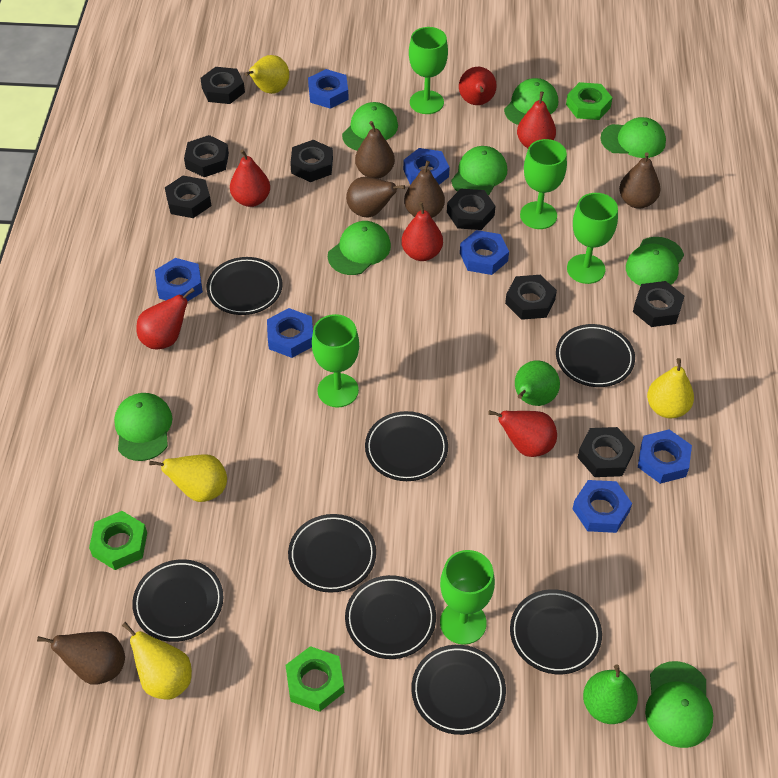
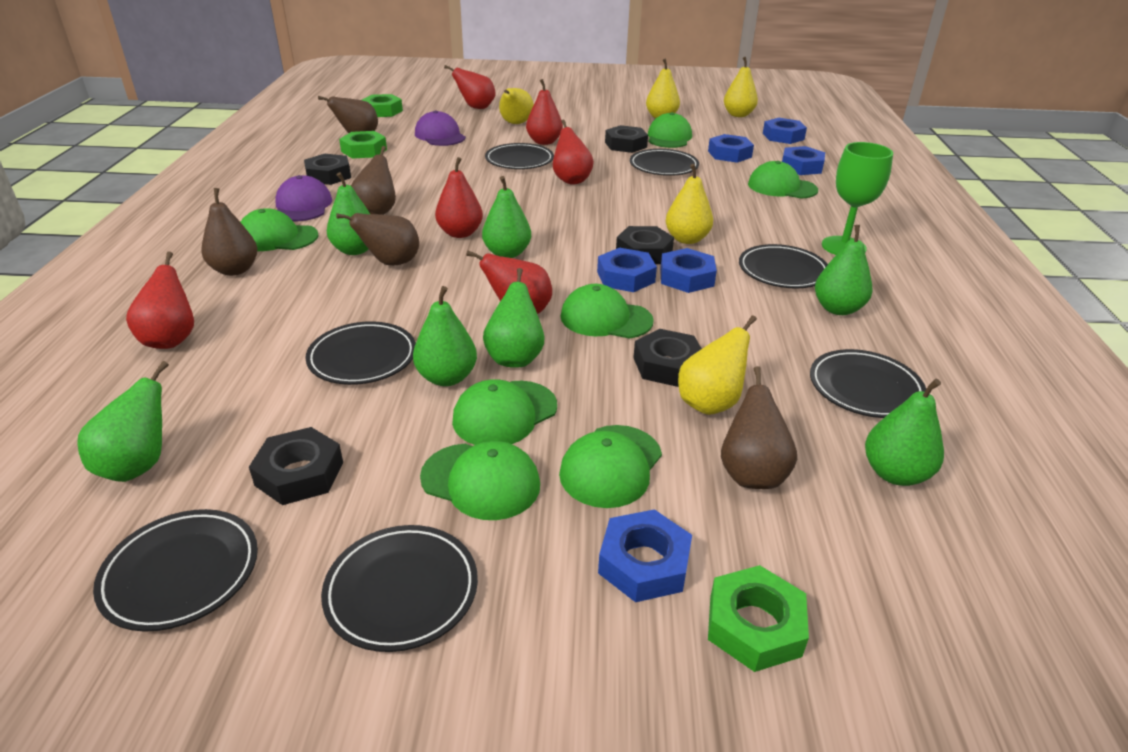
black nut: [165,176,211,218] [184,135,229,177] [200,67,245,104] [290,140,333,182] [447,189,495,230] [505,275,557,320] [577,427,635,477] [633,281,684,327] = 8 -> [249,427,343,505] [304,154,351,185] [605,125,648,153] [616,226,674,264] [633,329,702,387] = 5
black plate: [132,559,223,642] [207,257,282,315] [288,514,376,593] [345,575,436,659] [365,411,448,481] [411,645,506,735] [510,589,602,674] [556,324,635,387] = 8 -> [93,509,258,632] [305,321,416,385] [321,525,478,652] [485,143,554,169] [630,149,699,176] [739,244,828,289] [810,349,926,418] = 7
blue nut: [155,258,203,301] [267,308,313,358] [308,69,349,109] [403,148,450,185] [460,230,509,275] [573,480,632,533] [638,429,692,484] = 7 -> [597,248,657,292] [598,509,692,602] [660,248,717,293] [708,134,754,163] [763,118,807,144] [782,146,825,175] = 6
green cap: [114,393,173,461] [328,221,391,275] [342,102,398,151] [451,146,507,195] [504,78,558,125] [600,117,666,158] [626,237,684,286] [645,661,714,748] = 8 -> [241,208,319,251] [420,441,540,520] [452,379,557,445] [559,425,662,508] [560,284,654,339] [648,112,692,148] [748,161,818,199] = 7
green goblet: [312,314,359,407] [409,27,448,114] [440,550,495,645] [520,139,567,229] [567,193,618,284] = 5 -> [822,142,893,255] = 1
green pear: [515,360,560,406] [583,664,638,724] = 2 -> [77,361,169,482] [327,172,370,255] [413,286,477,386] [482,176,531,258] [483,268,544,368] [815,225,872,315] [865,379,944,486] = 7
purple cap: none = 0 -> [275,175,332,221] [415,111,466,146] = 2
yellow pear: [122,622,192,700] [149,455,227,502] [245,55,289,94] [647,358,694,418] = 4 -> [499,88,534,124] [646,59,680,118] [666,164,713,244] [678,315,757,415] [724,57,758,117] = 5

